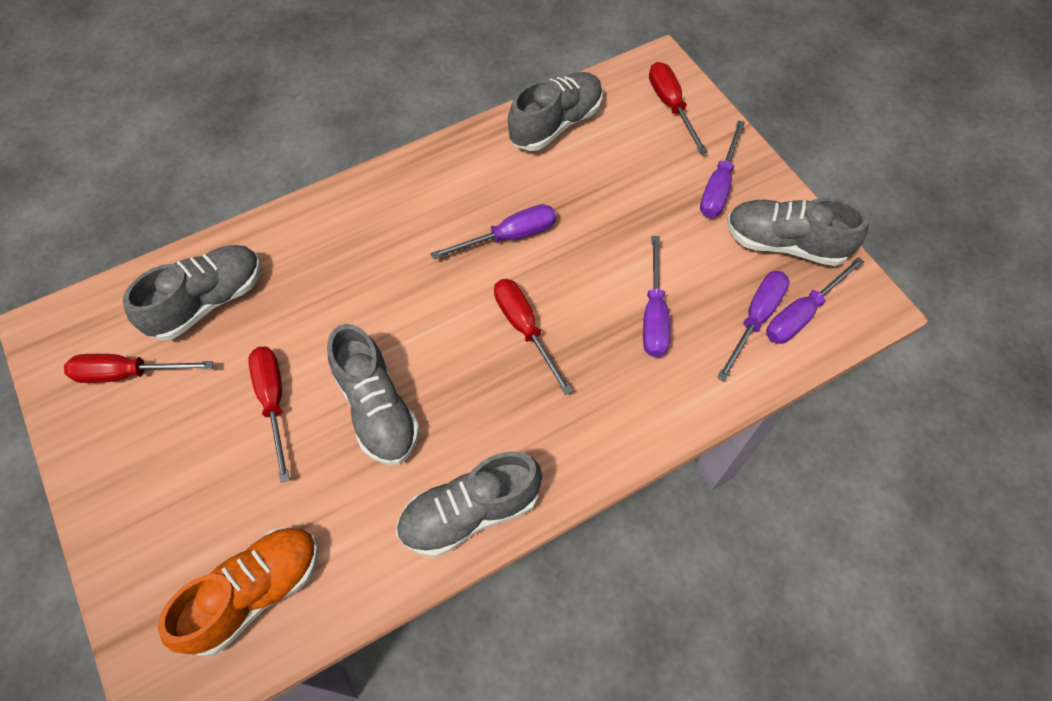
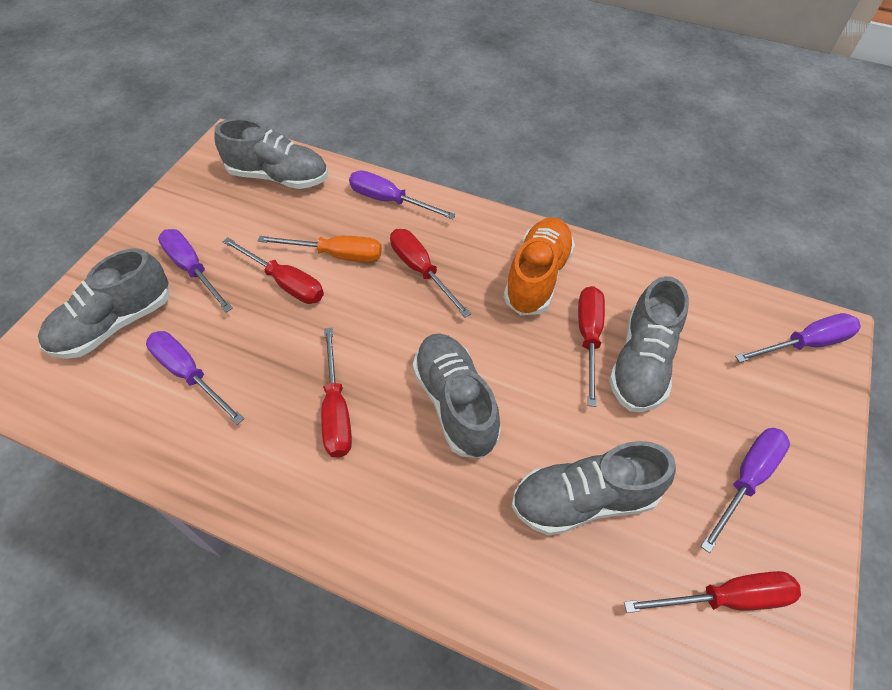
orange screwdriver: none = 0 -> [258,236,382,263] = 1
red screwdriver: [64,354,213,383] [248,347,290,483] [494,279,572,395] [649,62,708,154] = 4 -> [223,237,324,304] [321,328,352,458] [390,229,471,317] [578,286,605,407] [624,571,801,613] = 5

